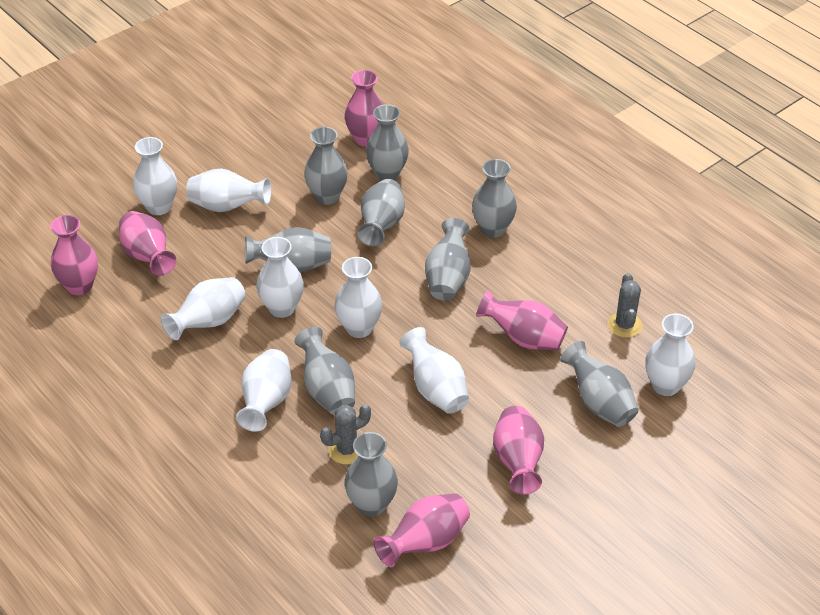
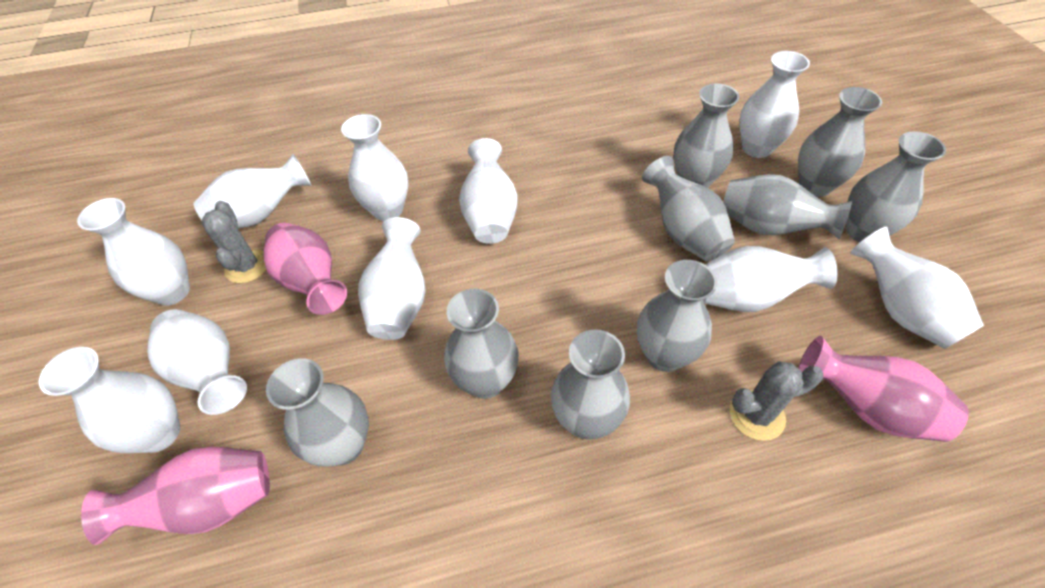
pink vase: [50,215,98,295] [119,211,176,276] [344,70,383,146] [374,493,470,567] [476,290,568,351] [493,406,544,495] = 6 -> [81,447,270,545] [264,223,347,315] [799,336,969,442] = 3
white vase: [133,137,177,215] [161,277,245,340] [186,168,271,212] [236,349,292,432] [256,237,304,318] [335,257,382,338] [399,327,469,414] [645,313,695,396] = 8 -> [39,347,180,453] [77,198,190,306] [147,309,247,415] [193,154,311,228] [341,114,408,221] [358,217,426,340] [459,138,518,244] [703,246,838,312] [739,51,810,158] [850,226,984,349] = 10

